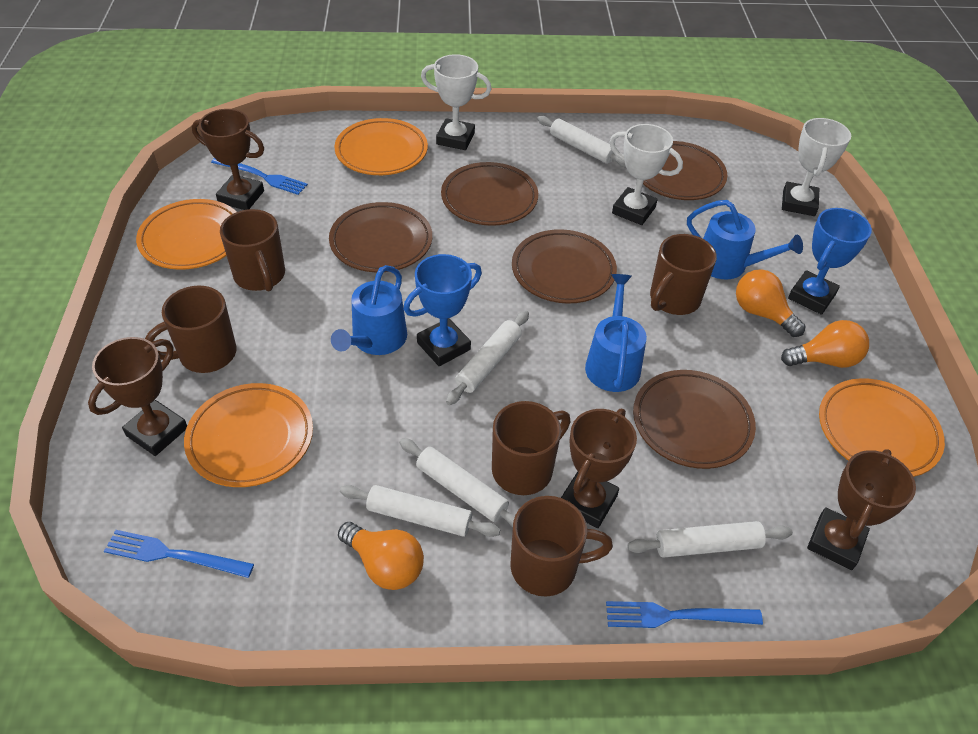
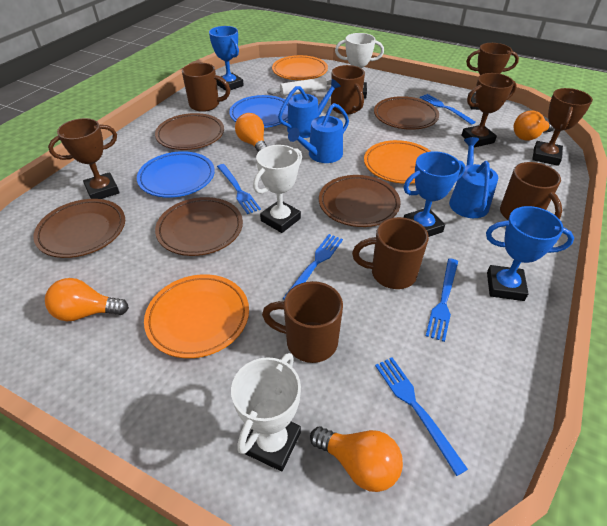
blue fork: [104,530,254,578] [211,158,308,195] [606,601,763,628] = 3 -> [217,164,261,214] [283,234,343,299] [375,357,468,476] [420,94,476,125] [426,259,458,342] = 5
blue plate: none = 0 -> [137,151,215,198] [229,95,288,128] = 2
blue trophy: [404,254,482,366] [788,208,872,315] = 2 -> [209,26,244,91] [403,151,465,237] [486,206,574,301] = 3
orange light bulb: [338,522,424,590] [736,269,805,337] [781,320,869,368] = 3 -> [45,278,129,321] [235,113,267,152] [310,427,403,492] [514,111,554,141] = 4
orange plate: [136,199,236,270] [184,383,313,487] [334,118,428,175] [819,378,945,477] = 4 -> [144,274,249,358] [272,55,328,80] [364,140,431,184] = 3
white rolling pin: [340,485,500,537] [399,438,515,528] [446,310,529,405] [537,116,626,167] [627,521,793,558] = 5 -> [267,77,331,96] = 1

